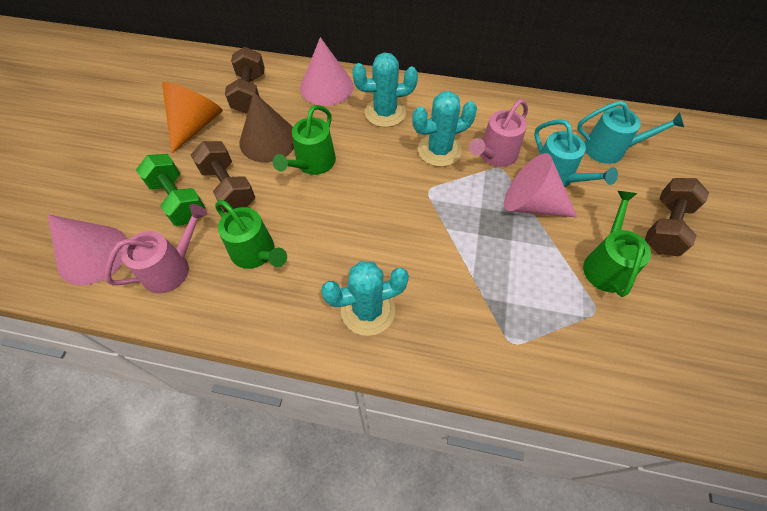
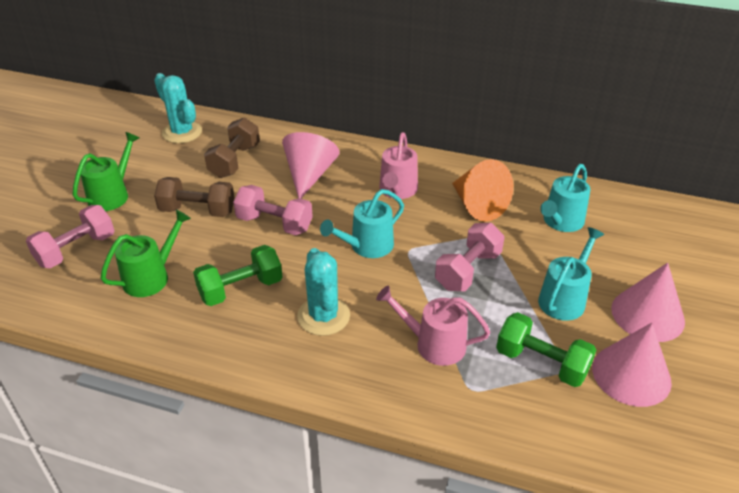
brown cone: [239,92,294,162] = 1 -> none = 0
brown dumbbell: [191,141,255,212] [225,46,265,114] [645,178,709,256] = 3 -> [154,177,235,217] [204,118,260,178] = 2
green dumbbell: [136,154,206,226] = 1 -> [193,245,282,306] [496,312,596,387] = 2
green watering can: [215,200,287,269] [273,105,336,175] [583,191,651,297] = 3 -> [73,132,139,211] [101,210,191,297] = 2
pink dumbbell: none = 0 -> [26,205,115,268] [233,185,313,235] [435,223,505,291] = 3
turquoise cactus: [321,261,409,336] [352,52,418,127] [412,91,477,167] = 3 -> [154,73,202,143] [297,248,350,336] = 2
turquoise watering can: [534,119,618,187] [577,101,684,164] = 2 -> [320,189,404,258] [538,227,604,321] [540,164,591,232] = 3

